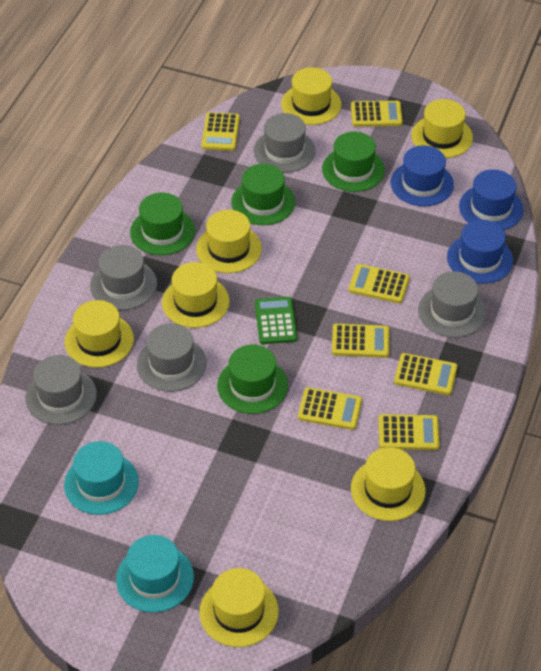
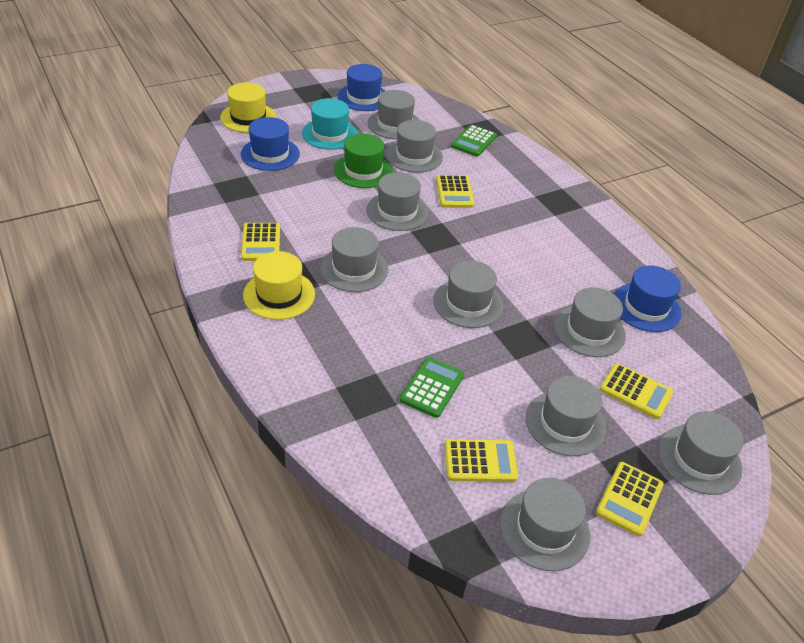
green calculator: [255,297,297,344] = 1 -> [400,357,464,418] [451,125,497,157] = 2
green hat: [130,192,195,255] [217,345,288,414] [231,164,295,225] [322,132,385,192] = 4 -> [334,134,393,188] = 1
grey hat: [25,355,97,425] [90,245,157,310] [137,323,207,392] [254,113,316,173] [418,271,486,338] = 5 -> [320,227,388,292] [366,172,429,231] [368,90,420,139] [386,120,443,173] [433,260,503,328] [500,478,590,571] [526,376,606,456] [554,287,626,357] [658,411,744,495] = 9
turquoise hat: [64,441,139,515] [116,535,194,613] = 2 -> [302,98,358,150] = 1
yellow calculator: [201,112,240,151] [298,387,362,430] [332,324,389,358] [349,264,410,303] [351,101,403,127] [379,414,440,450] [394,353,457,395] = 7 -> [241,223,280,261] [436,175,475,208] [445,439,518,482] [596,462,664,536] [600,363,674,419] = 5
yellow hat: [65,300,134,368] [162,262,230,328] [196,210,262,273] [199,568,279,647] [281,67,342,125] [351,447,425,521] [411,99,473,158] = 7 -> [220,82,276,133] [243,251,315,320] = 2

